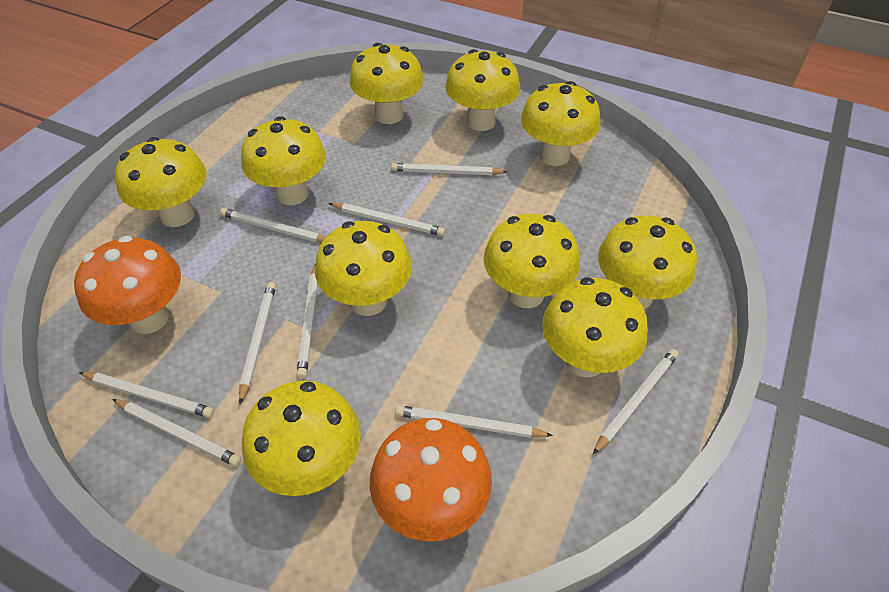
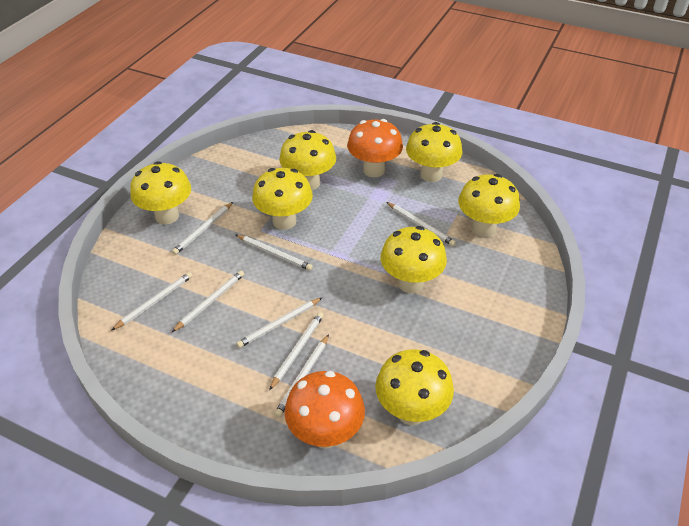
white pencil: [79,372,214,418] [112,399,241,467] [220,208,326,242] [239,282,276,404] [297,264,318,379] [329,203,445,236] [391,163,507,175] [395,405,553,438] [593,349,679,454] = 9 -> [111,272,193,331] [172,202,233,255] [172,271,244,332] [236,235,313,271] [236,298,322,348] [269,312,324,390] [274,335,329,417] [386,202,456,246] = 8
yellow mushroom: [115,137,206,227] [241,116,326,205] [242,381,361,496] [315,221,412,316] [350,43,424,124] [445,49,520,131] [483,214,580,308] [521,81,600,166] [542,277,648,378] [598,215,697,309] = 10 -> [130,161,191,224] [252,168,313,230] [279,130,336,190] [375,349,454,425] [380,226,447,293] [406,122,462,182] [458,174,520,237] = 7

